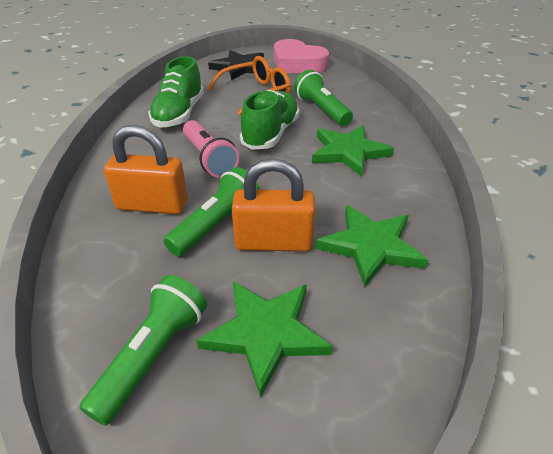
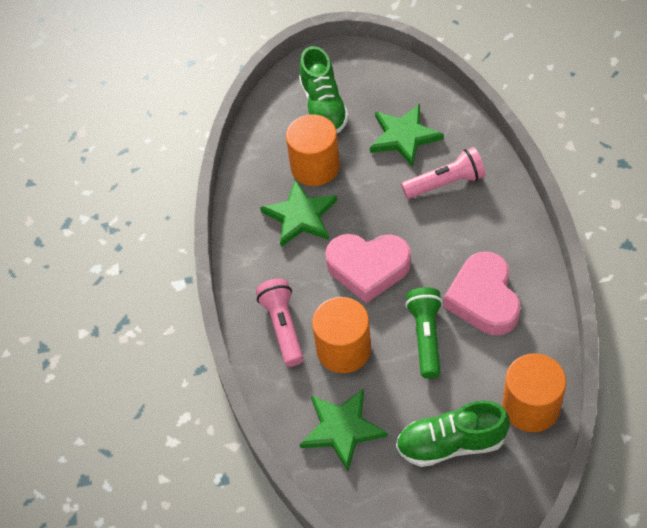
black star: [208,50,264,80] = 1 -> none = 0
green flashlight: [79,275,207,426] [164,167,260,256] [294,70,353,126] = 3 -> [405,287,443,379] = 1
orange cylinder: none = 0 -> [286,114,340,186] [312,297,371,373] [502,354,566,432] = 3
orange glasses: [207,56,291,115] = 1 -> none = 0
orange padlock: [104,125,188,214] [232,158,315,252] = 2 -> none = 0
pink flashlight: [183,120,239,178] = 1 -> [256,278,303,367] [401,147,485,199] = 2
pink heart: [274,39,329,73] = 1 -> [325,234,411,303] [444,252,520,335] = 2

